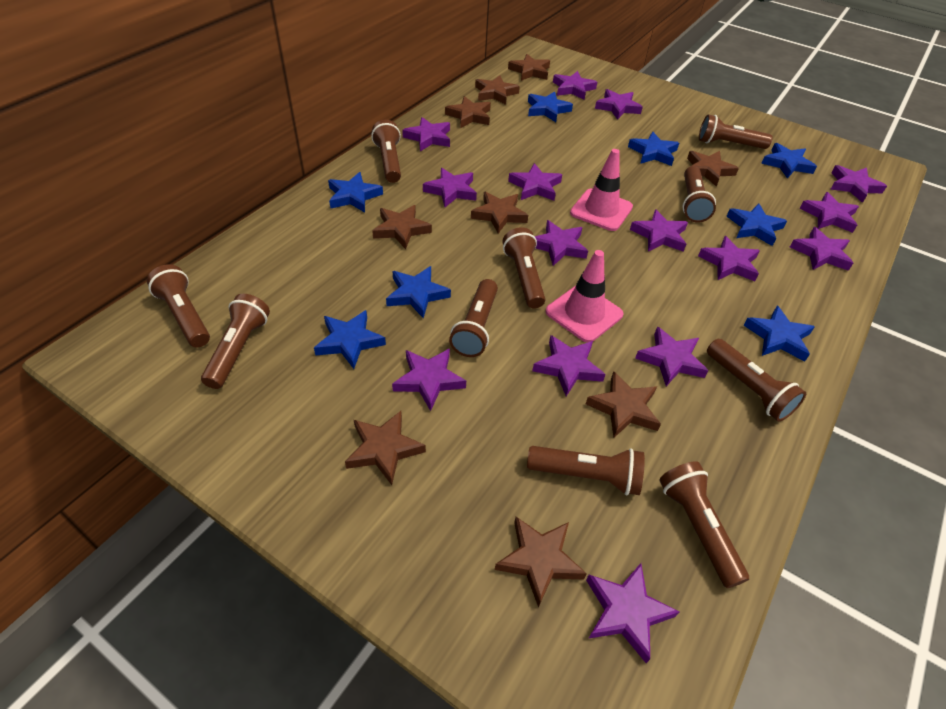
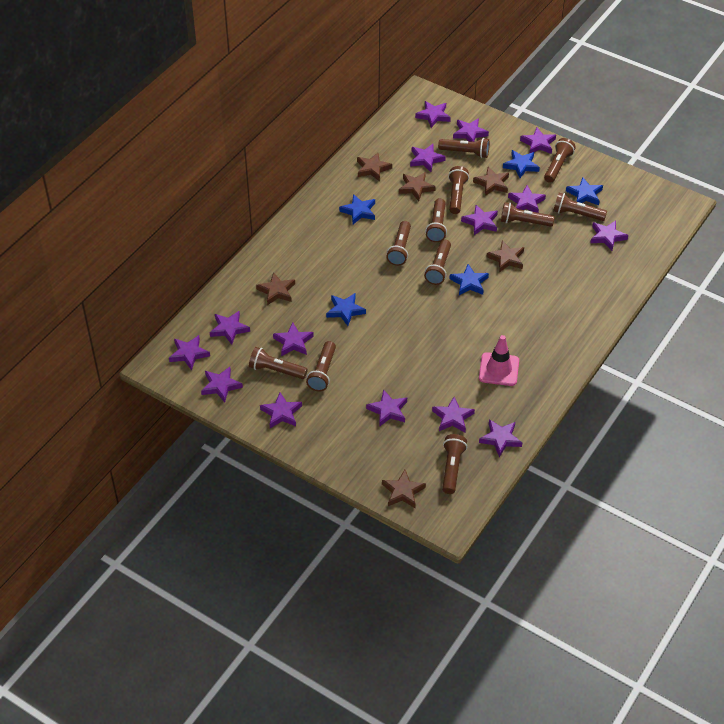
blue star: [314,310,386,369] [328,172,383,213] [386,266,451,318] [528,91,573,122] [628,132,679,166] [726,203,787,246] [743,306,815,362] [761,143,817,178] = 8 -> [326,293,366,326] [339,194,375,224] [449,264,489,295] [503,150,540,178] [566,178,603,205] = 5
brown flashlight: [147,264,210,348] [201,294,270,389] [371,120,401,183] [449,279,498,357] [502,227,545,309] [527,446,645,495] [660,461,749,588] [682,166,716,223] [699,114,773,149] [707,339,806,422] = 10 -> [249,347,308,379] [306,341,336,391] [386,221,411,266] [424,240,451,285] [425,198,447,242] [438,138,490,158] [442,434,467,494] [448,166,469,214] [501,202,555,227] [544,138,576,183] [553,193,607,221] = 11
brown star: [345,411,426,485] [372,205,432,249] [445,96,491,128] [471,192,528,234] [475,75,520,105] [495,517,587,608] [508,54,550,81] [586,371,661,437] [687,151,739,186] = 9 -> [256,272,295,305] [357,152,392,181] [382,470,426,508] [399,172,436,201] [473,167,509,196] [486,241,524,272] = 6
pink traffic cone: [545,250,623,342] [570,149,633,231] = 2 -> [479,335,519,386] = 1

